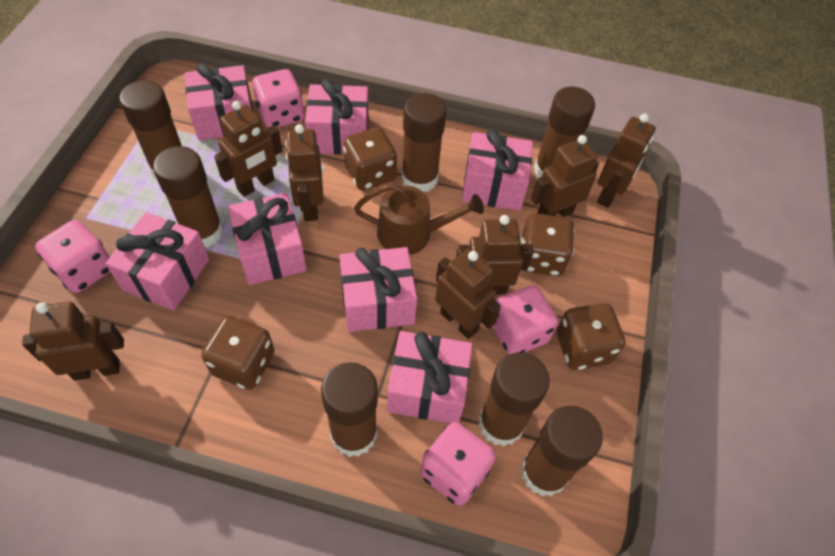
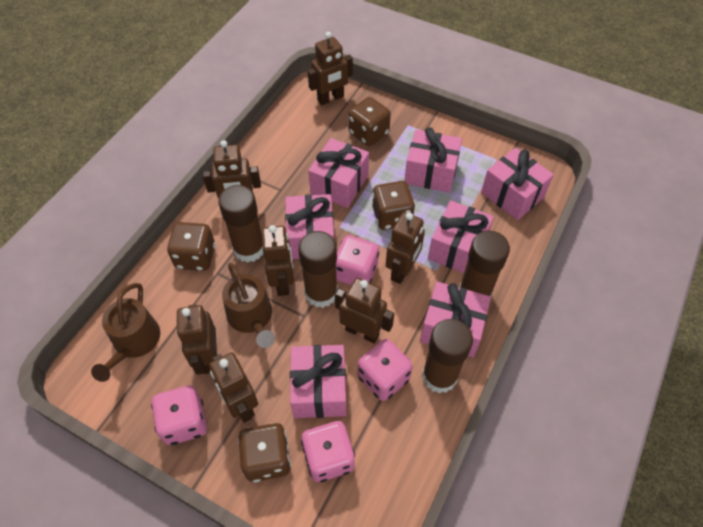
brown glue stick: [119,80,182,180] [153,146,223,247] [321,362,378,457] [401,93,447,192] [479,352,550,446] [521,406,603,496] [534,87,595,178] = 7 -> [219,185,263,263] [298,231,338,308] [422,319,473,393] [459,231,510,296] = 4
brown watering can: [354,184,484,255] = 1 -> [91,283,160,382] [222,263,275,348] = 2

